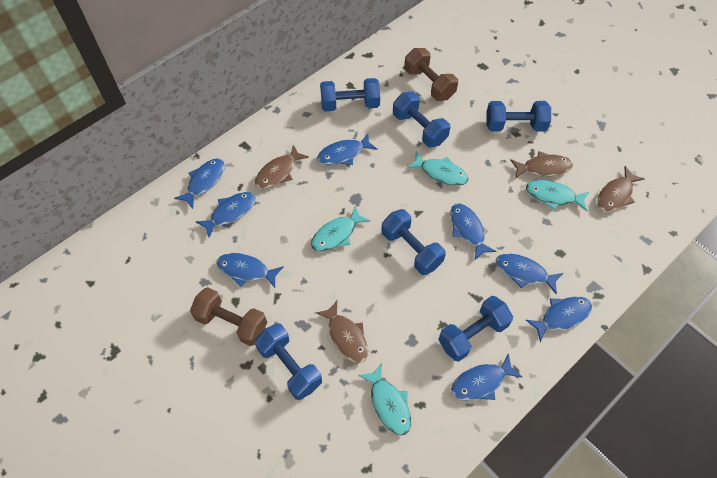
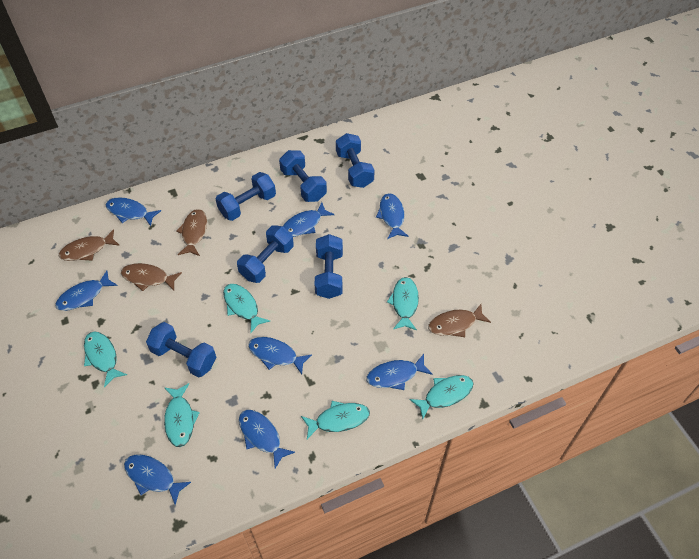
brown dumbbell: [190,287,267,346] [404,48,458,101] = 2 -> none = 0
turquoise fish: [311,206,370,251] [358,364,411,435] [407,151,468,186] [526,180,590,211] = 4 -> [84,331,127,387] [164,383,200,447] [223,284,270,333] [301,401,370,439] [387,277,419,331] [409,375,474,419] = 6

